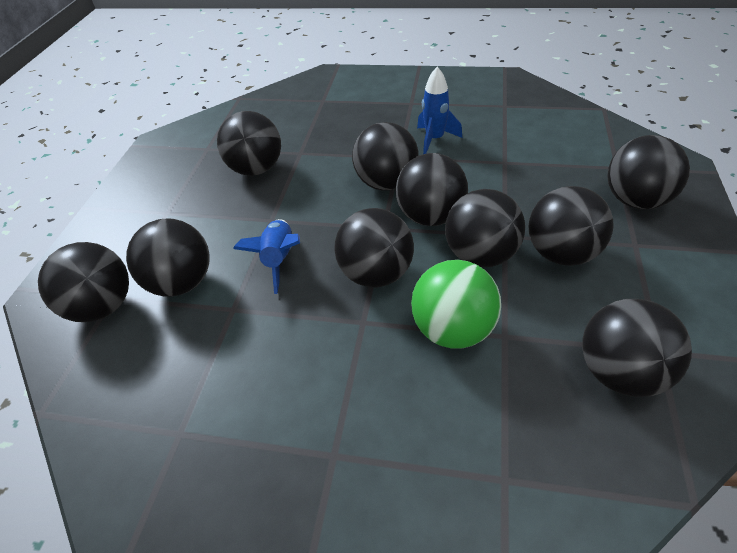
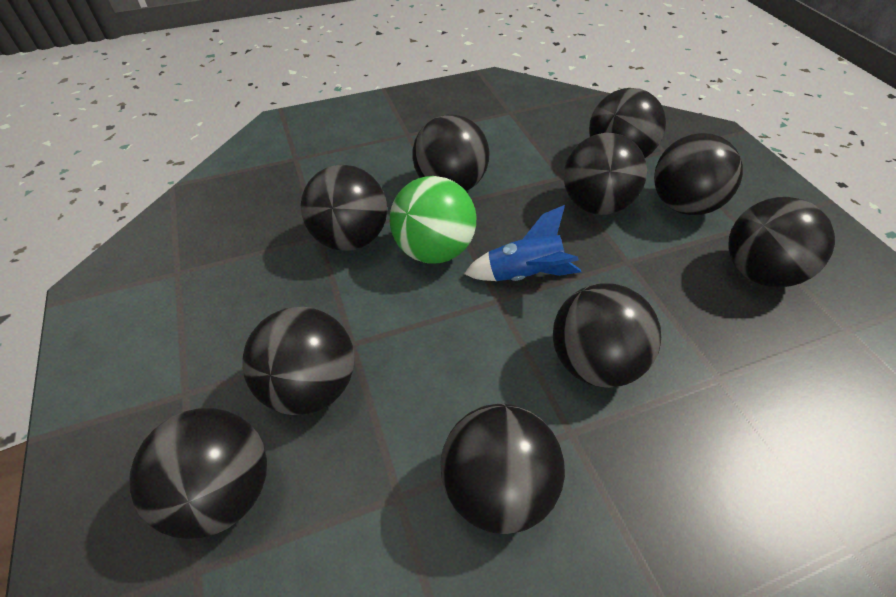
blue rocket: [233,219,300,294] [417,67,462,154] = 2 -> [464,205,581,281] = 1

